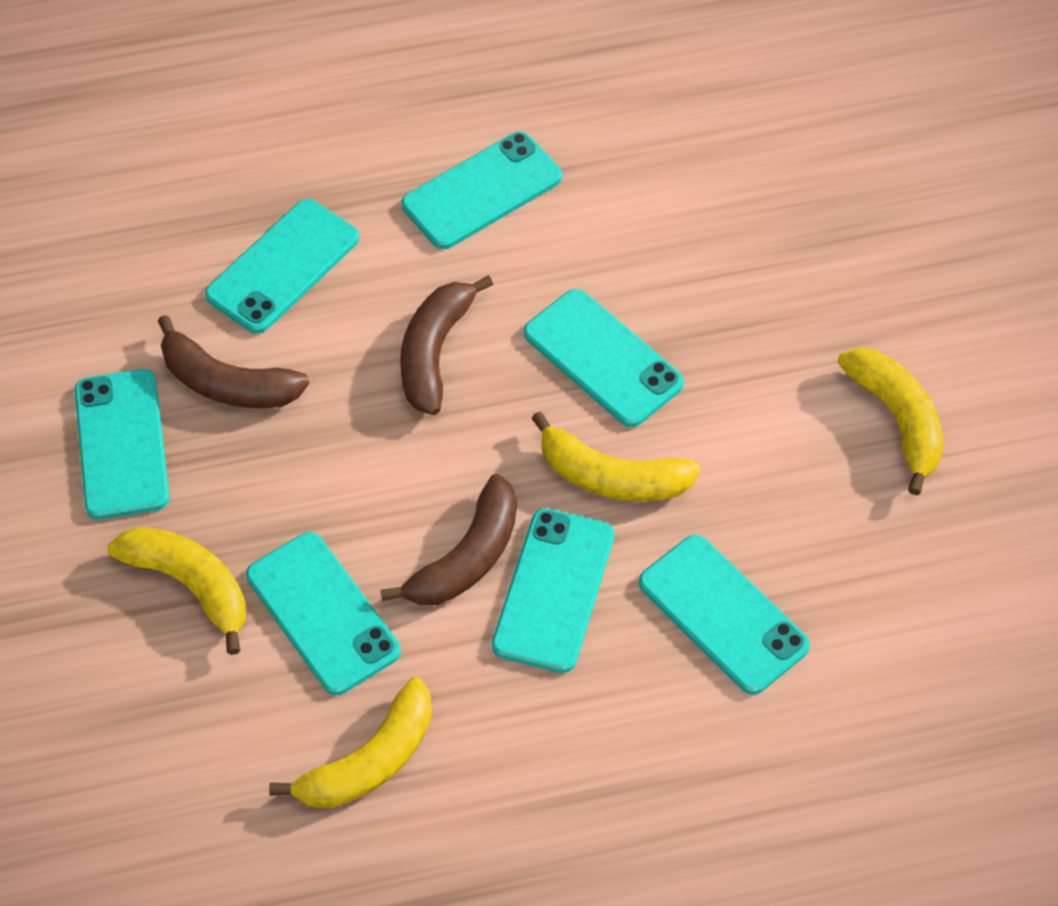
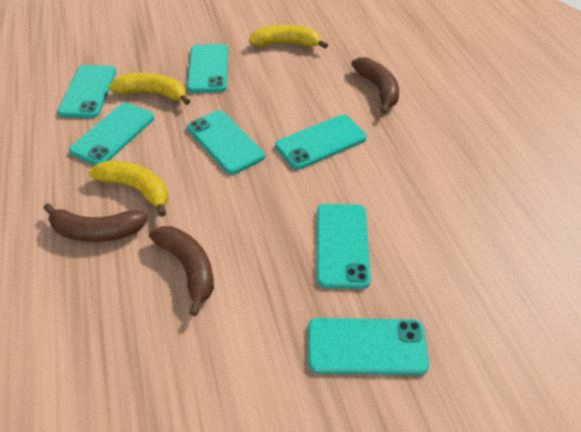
yellow banana: [107,527,246,655] [269,677,432,809] [531,411,701,501] [838,347,944,495] = 4 -> [89,161,168,217] [109,73,190,105] [249,25,328,49] = 3

